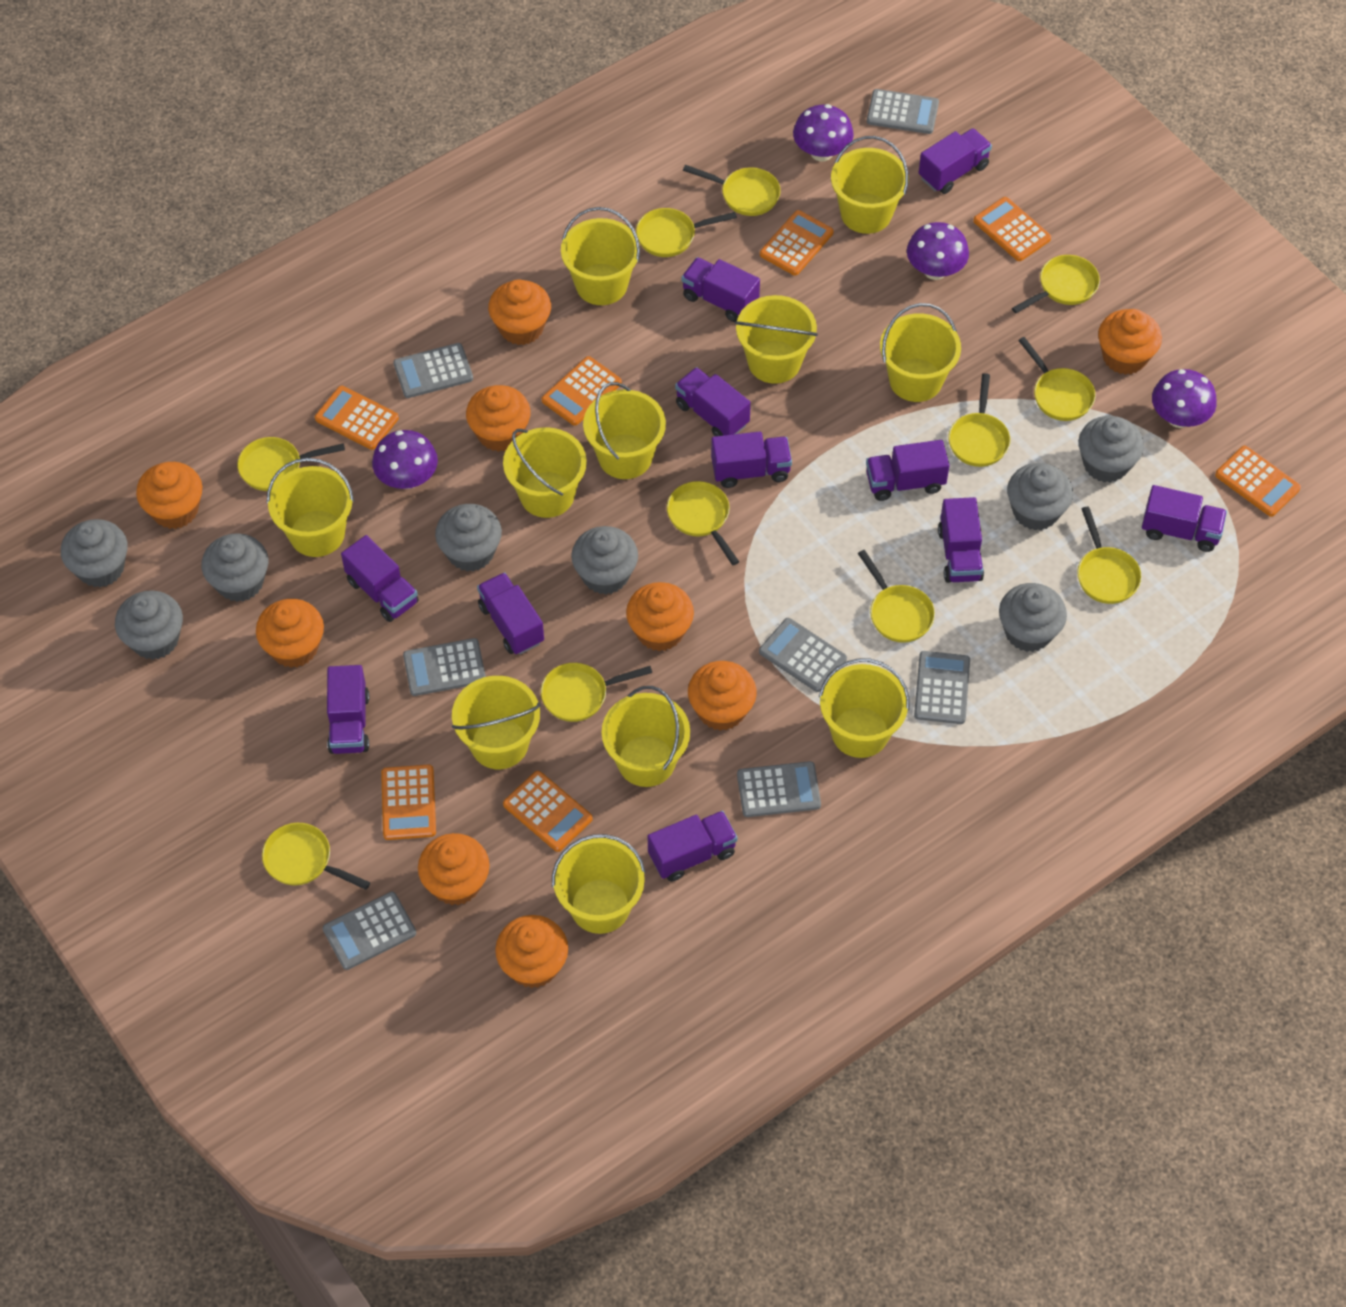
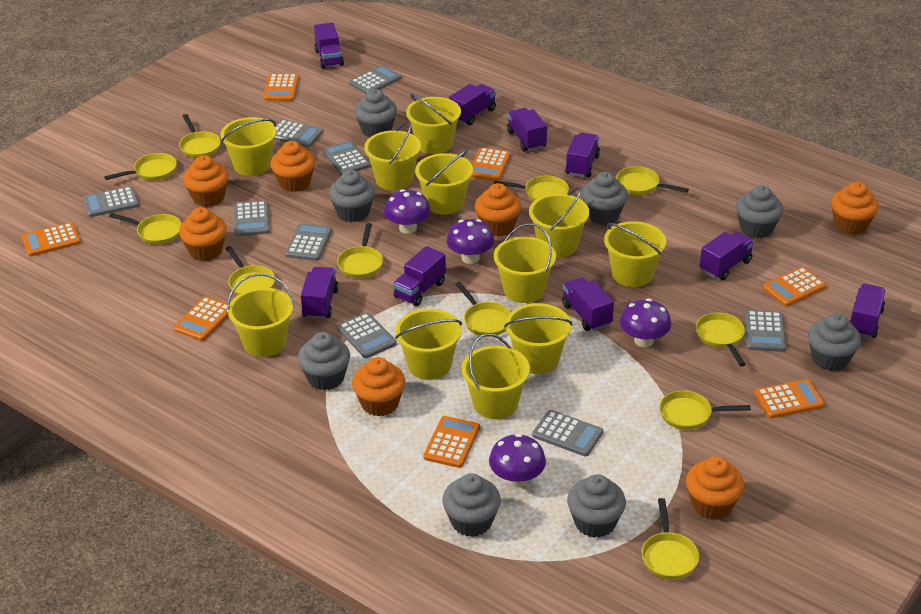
grey calculator: [323,892,416,970] [393,343,473,398] [403,638,486,696] [737,761,821,817] [759,618,847,692] [867,89,939,134] [914,651,970,724] = 7 -> [83,186,139,217] [234,201,270,236] [274,119,323,147] [285,223,332,261] [322,140,371,175] [337,312,397,358] [349,65,401,94] [532,410,603,456] [745,310,786,352] = 9
orange cupcake: [136,462,202,529] [256,599,324,668] [418,833,490,906] [466,385,530,452] [488,279,551,345] [495,915,568,988] [626,582,694,651] [688,661,757,731] [1098,309,1162,375] = 9 -> [179,207,227,261] [183,155,229,207] [270,141,315,192] [352,357,405,416] [475,183,521,236] [686,456,744,519] [831,181,879,235] = 7
purple truck: [327,665,369,754] [341,535,419,622] [477,572,544,655] [648,811,738,882] [675,367,751,436] [682,257,760,322] [711,431,792,488] [866,440,949,501] [919,128,992,194] [938,497,984,583] [1142,485,1227,552] = 11 -> [301,267,339,319] [314,23,344,69] [393,246,446,306] [449,84,496,125] [507,108,547,151] [562,277,614,331] [565,132,600,177] [700,231,754,280] [849,283,886,338] = 9

